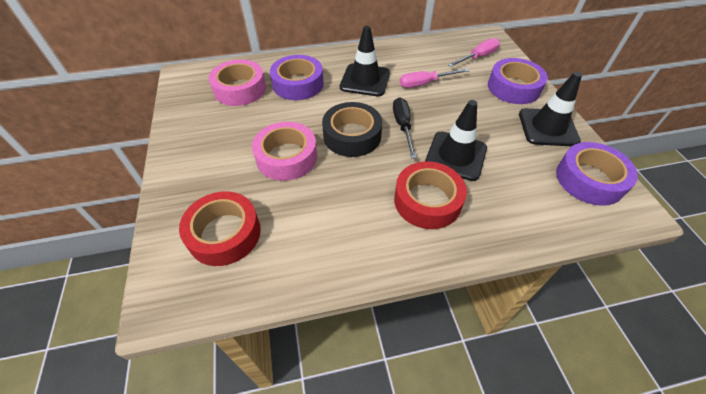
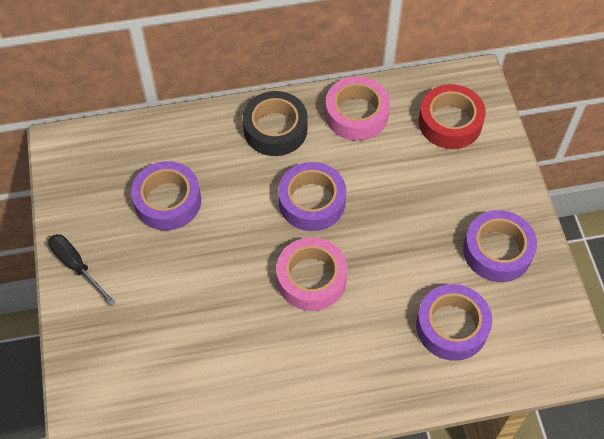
black traffic cone: [340,26,390,96] [425,100,487,181] [519,72,582,146] = 3 -> none = 0
pink screwdriver: [400,68,470,88] [448,38,500,67] = 2 -> none = 0
purple tape: [270,55,324,100] [488,58,548,104] [556,142,638,206] = 3 -> [131,161,201,230] [278,162,346,231] [416,284,492,361] [463,210,537,282] = 4
red tape: [179,191,261,266] [394,161,467,229] = 2 -> [419,84,486,149] = 1

